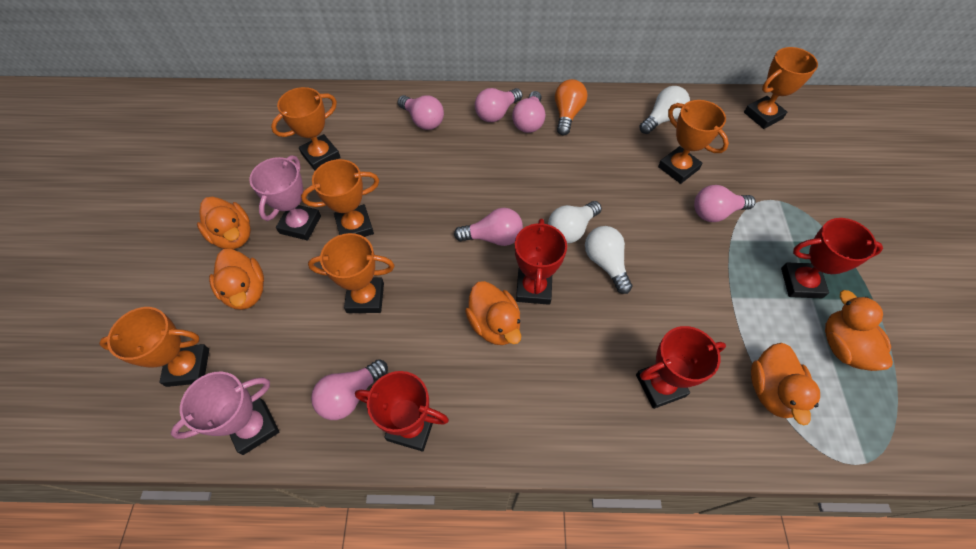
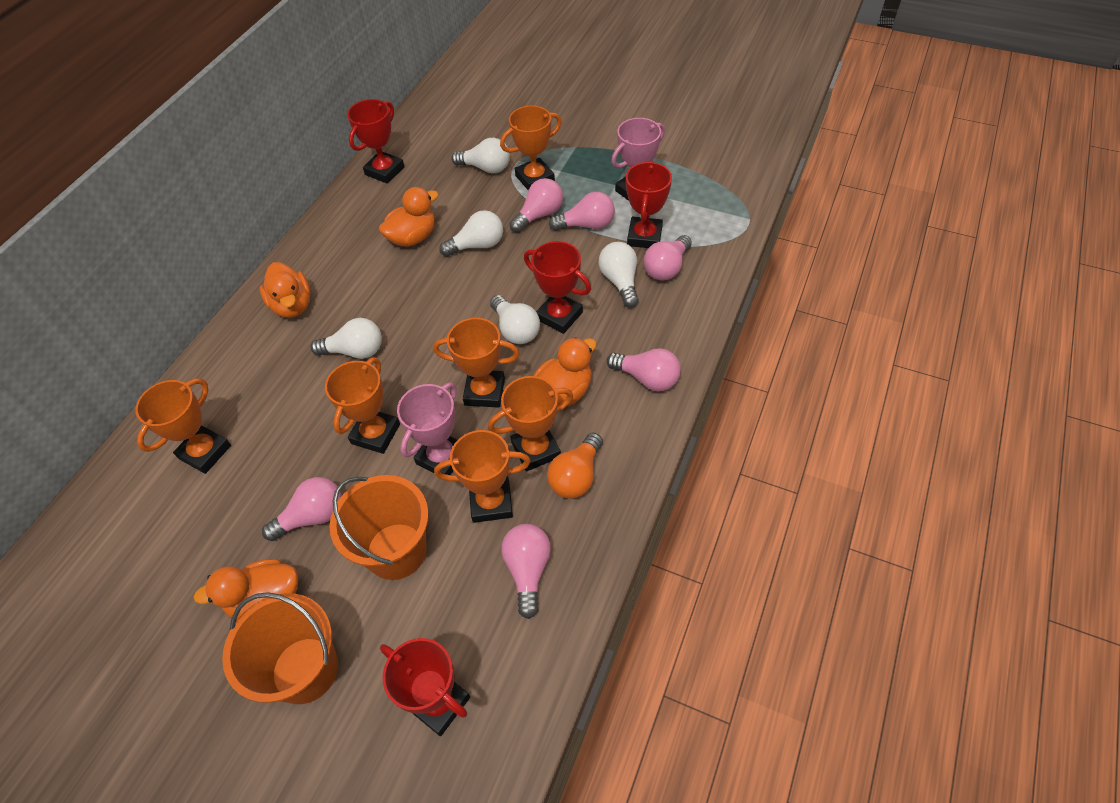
orange bucket: none = 0 -> [222,592,338,704] [330,475,429,580] = 2
orange duck: [197,197,251,249] [209,249,264,310] [465,281,521,345] [751,343,820,425] [825,290,893,371] = 5 -> [193,559,298,620] [260,262,311,318] [379,187,439,247] [534,337,597,406] = 4
white light bulb: [548,201,602,243] [585,226,633,294] [639,86,690,134] = 3 -> [311,318,382,359] [439,210,503,257] [451,138,510,174] [490,295,540,344] [599,242,639,308] = 5

